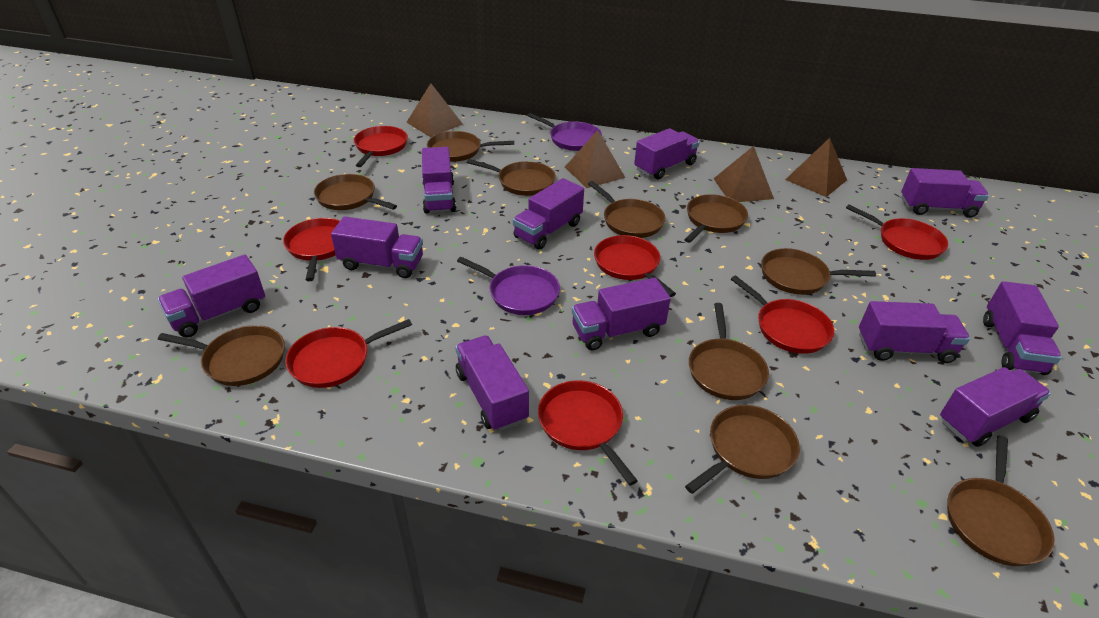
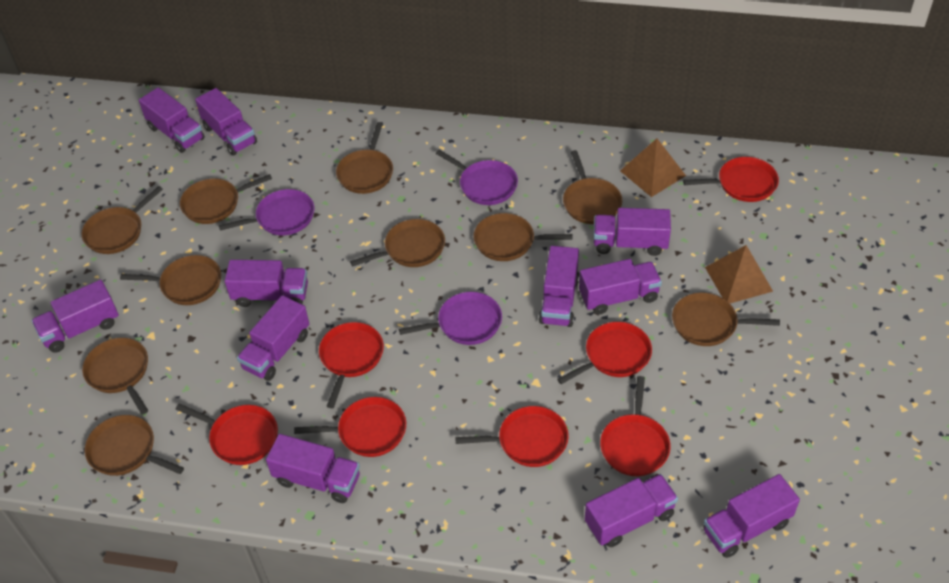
brown pyramid: [406,83,463,137] [565,130,625,188] [713,146,774,202] [785,138,847,197] = 4 -> [620,138,686,197] [705,245,773,303] = 2
purple pan: [457,257,560,315] [527,113,602,151] = 2 -> [219,189,315,235] [399,292,502,345] [436,150,518,205] = 3

